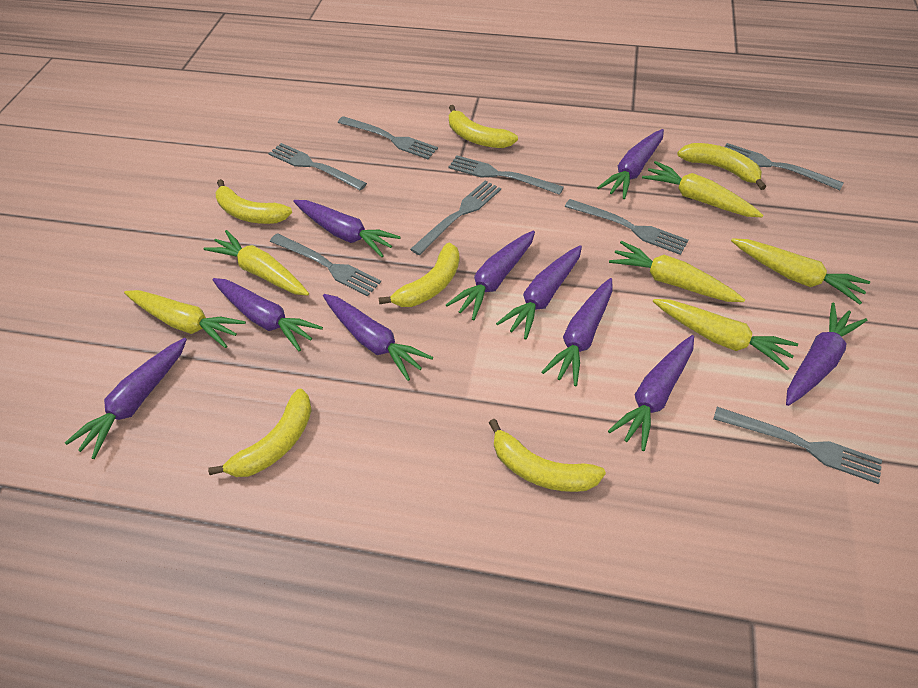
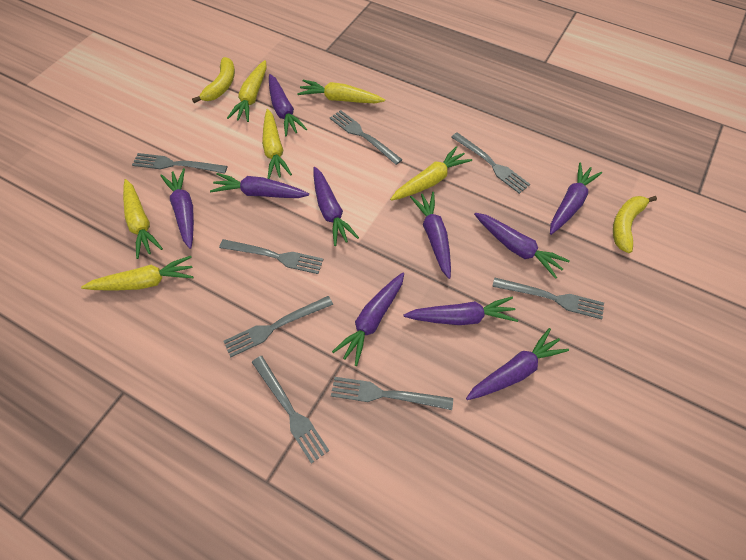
yellow banana: [208,389,312,477] [215,179,292,224] [379,243,460,307] [449,105,518,148] [489,419,606,492] [677,143,766,190] = 6 -> [192,57,235,103] [613,196,657,253] = 2

